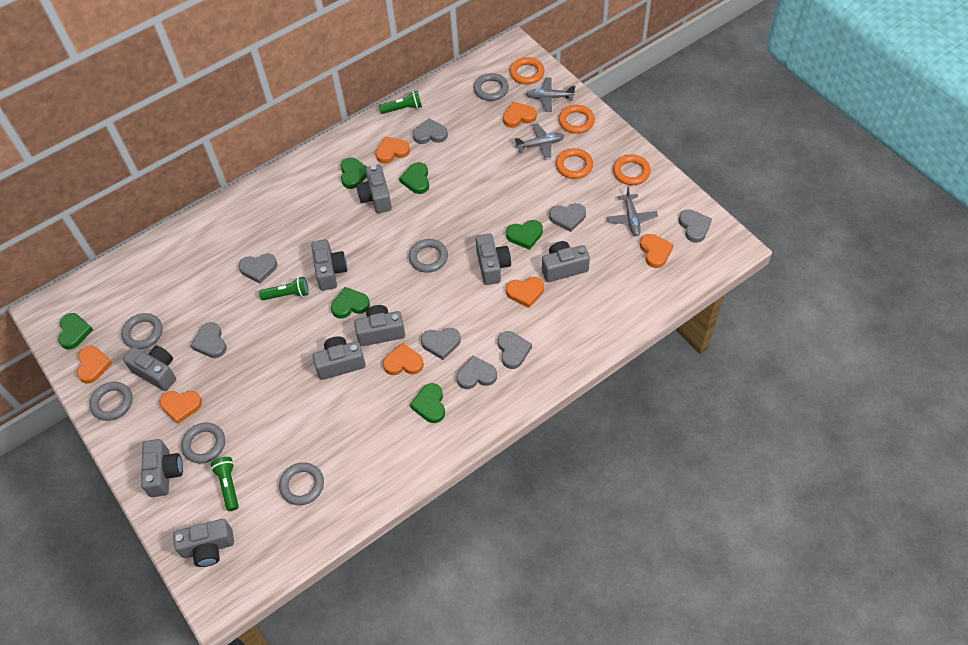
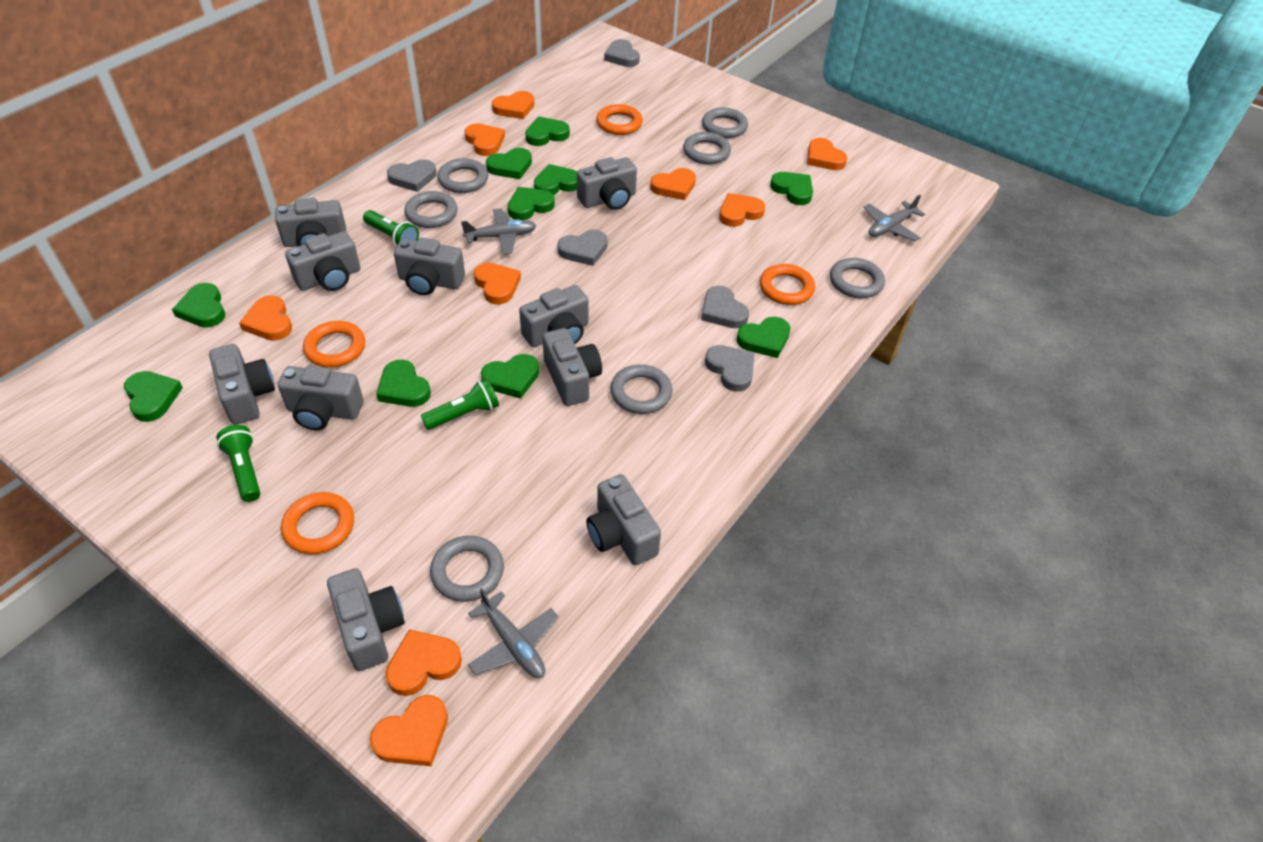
green heart: [58,313,93,349] [331,287,370,319] [340,157,367,189] [399,162,429,194] [410,383,445,423] [506,220,543,250] = 6 -> [124,371,183,422] [172,283,225,327] [376,360,431,407] [481,354,539,399] [486,148,532,179] [508,187,555,220] [525,117,570,146] [534,164,577,195] [736,317,790,358] [770,172,813,205] = 10
grey camera: [123,345,176,391] [141,439,183,497] [173,519,234,567] [311,239,347,291] [313,336,366,380] [354,305,405,346] [357,165,392,213] [476,234,511,285] [542,241,590,282] = 9 -> [209,344,275,425] [275,198,346,247] [278,365,364,430] [285,231,360,291] [327,568,405,671] [394,237,465,295] [519,285,589,347] [543,328,602,406] [577,157,637,210] [586,474,661,565] = 10
grey heart: [191,322,227,358] [238,254,277,284] [413,118,448,144] [421,328,461,360] [457,356,497,389] [498,331,532,369] [549,203,586,232] [678,209,712,243] = 8 -> [387,160,436,192] [557,229,608,266] [604,39,640,67] [701,286,749,328] [705,345,754,392] = 5
grey ring: [89,382,133,421] [121,313,163,349] [181,423,225,464] [279,463,324,505] [409,239,448,273] [474,73,509,101] = 6 -> [404,191,458,228] [430,536,504,602] [437,158,488,193] [610,364,673,414] [683,132,731,164] [702,108,748,138] [830,258,885,298] = 7
orange heart: [77,346,113,384] [160,391,202,424] [376,137,410,164] [383,343,424,375] [503,102,537,128] [506,277,544,308] [640,234,674,268] = 7 -> [239,295,292,341] [370,695,448,766] [386,629,462,696] [465,124,505,156] [474,263,521,304] [492,91,535,119] [650,168,696,200] [719,193,765,227] [807,138,847,170] = 9

